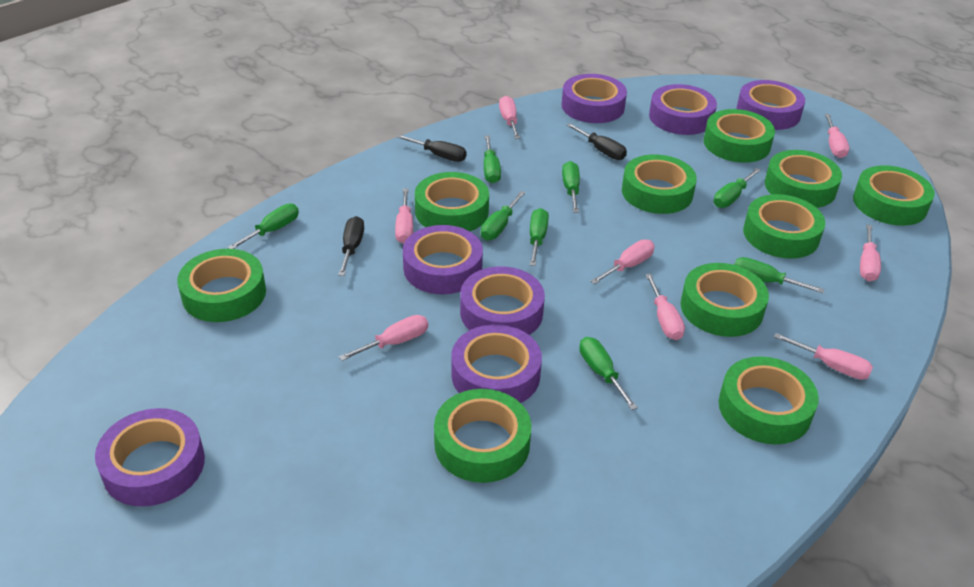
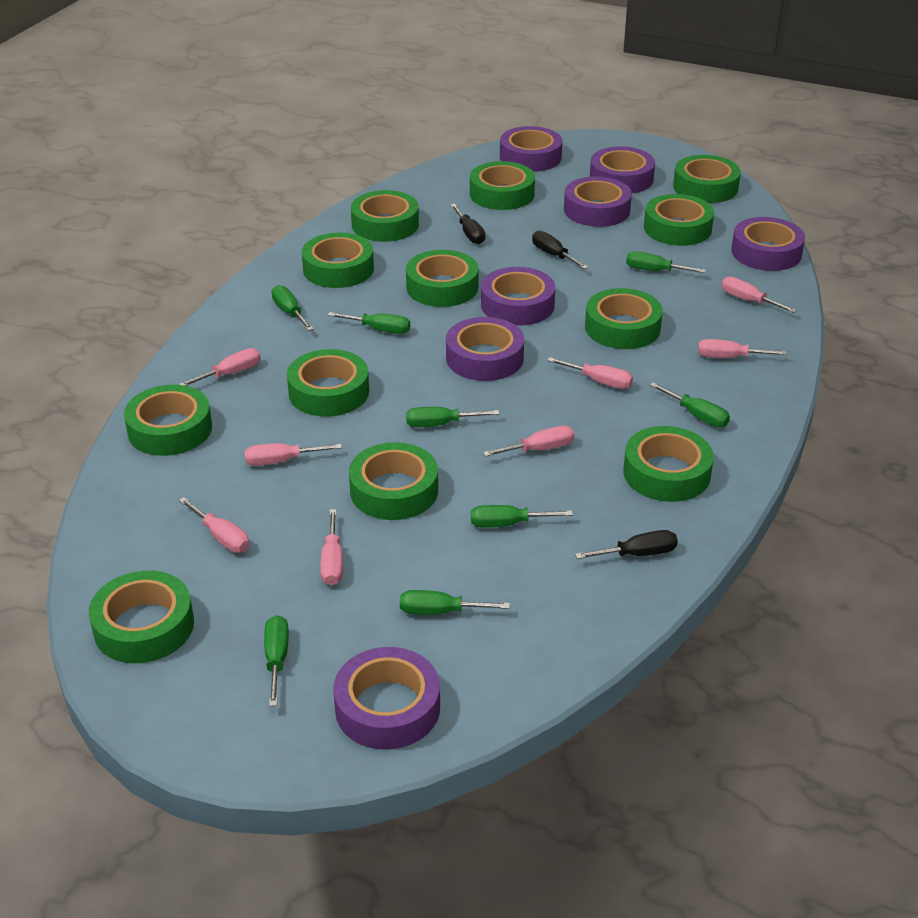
green tape: [177,249,266,322] [415,172,489,231] [434,389,532,483] [622,154,697,214] [681,263,769,337] [704,109,775,163] [719,356,819,444] [743,194,825,259] [765,150,842,208] [853,165,935,226] = 10 -> [89,571,194,663] [124,385,212,456] [287,349,369,417] [302,232,374,288] [349,442,438,520] [351,190,419,242] [406,250,479,307] [470,161,535,210] [585,288,663,349] [623,426,714,502] [644,194,714,246] [673,155,741,203] = 12

